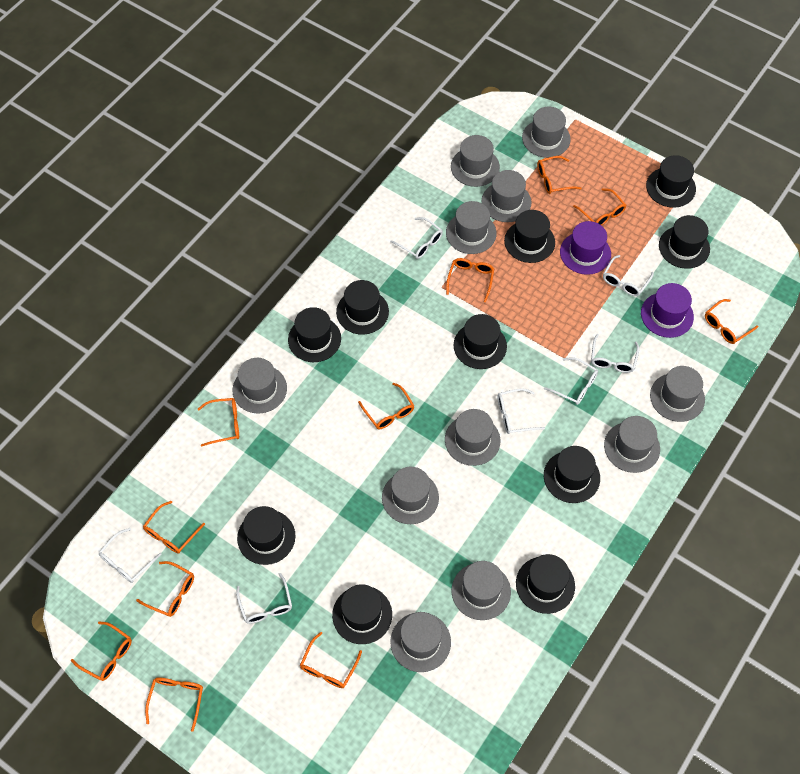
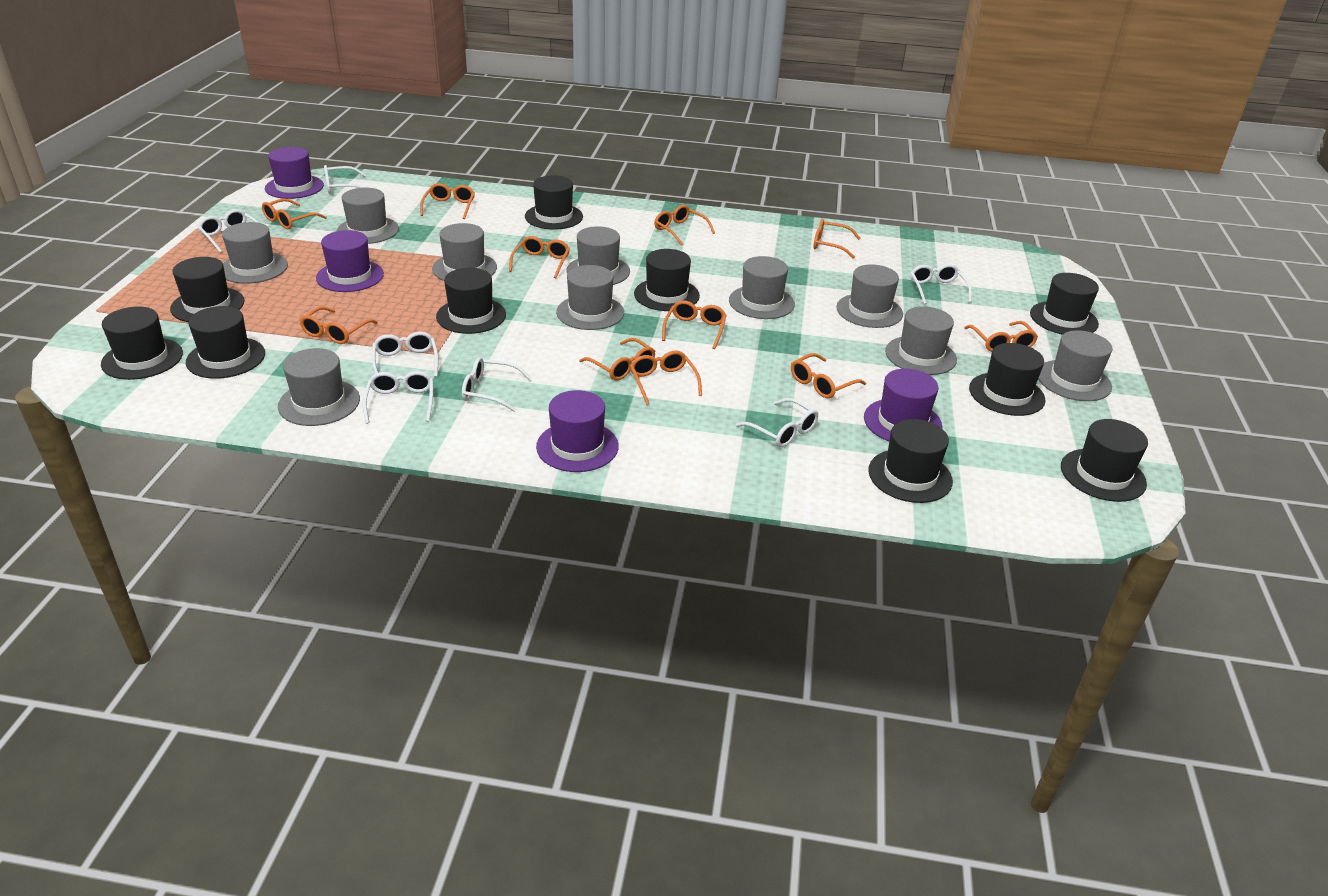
grey hat: [233,358,287,414] [382,467,439,524] [390,612,451,672] [445,409,500,466] [446,201,497,254] [451,135,500,187] [452,561,511,620] [482,170,532,222] [522,107,571,158] [604,416,660,473] [650,366,705,422] = 11 -> [222,222,288,284] [278,348,360,426] [337,187,399,244] [432,223,497,281] [556,265,624,330] [566,226,630,285] [729,256,795,319] [836,264,903,328] [885,306,957,375] [1038,330,1113,401] = 10
purple hat: [560,221,611,275] [641,283,694,338] = 2 -> [265,147,324,199] [316,230,384,292] [536,390,619,472] [864,369,942,441] = 4

